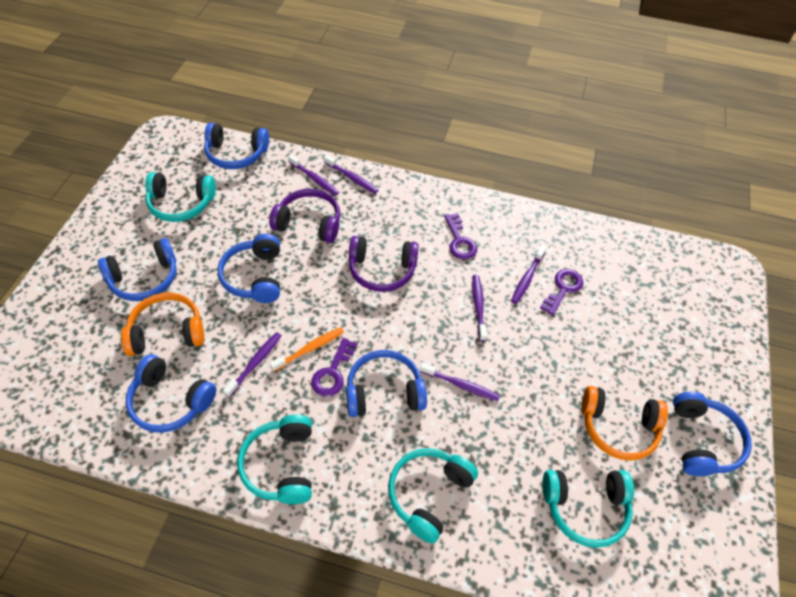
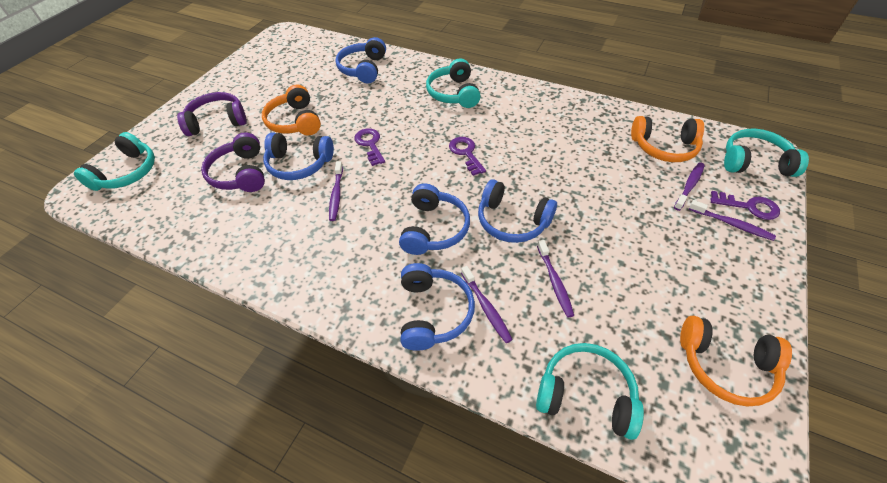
blue headphones: [98,238,177,301] [126,354,216,433] [204,123,269,169] [217,234,280,303] [346,350,427,417] [673,392,752,476] = 6 -> [263,132,334,180] [336,37,386,84] [399,184,470,255] [400,263,475,351] [478,179,557,243] = 5
orange headphones: [121,293,204,356] [581,386,668,461] = 2 -> [262,84,321,135] [631,116,704,162] [680,316,792,407] = 3
orange toothbrush: [269,327,344,372] = 1 -> none = 0
purple toothbrush: [223,332,282,398] [288,154,339,196] [324,155,378,194] [420,362,500,401] [472,275,487,341] [511,245,546,304] = 6 -> [329,161,343,221] [461,266,513,343] [537,240,574,318] [674,162,705,211] [689,200,776,241] = 5

